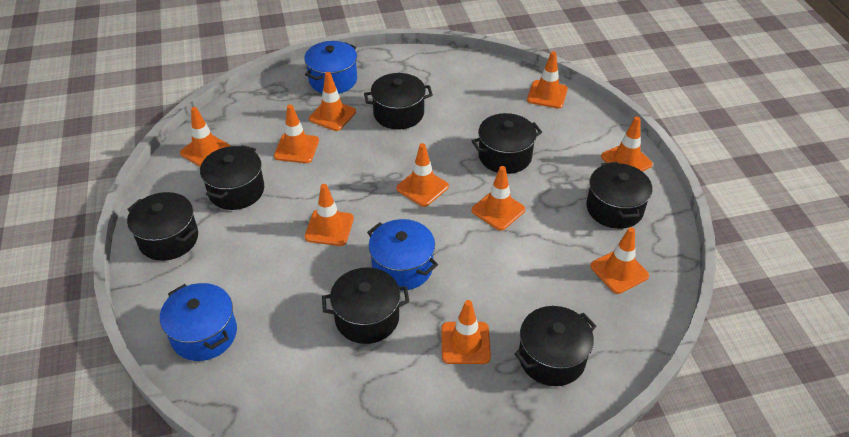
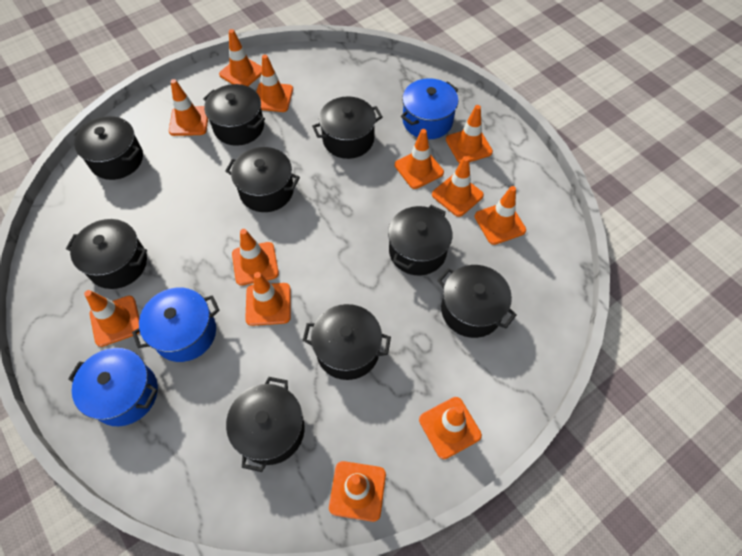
black pot: [127,192,198,261] [200,145,264,210] [322,267,409,344] [364,73,433,130] [472,113,542,174] [514,306,596,386] [586,162,652,229] = 7 -> [66,219,147,289] [73,116,143,180] [203,84,265,146] [225,147,300,212] [226,377,305,472] [303,304,391,380] [312,96,383,159] [388,205,452,275] [437,265,517,338] = 9
orange traffic cone: [180,107,231,167] [274,104,319,163] [305,184,354,246] [309,72,356,131] [396,143,449,207] [441,300,491,364] [472,166,525,231] [527,51,568,109] [591,227,649,294] [601,117,653,171] = 10 -> [84,290,140,347] [169,79,208,136] [219,29,262,86] [232,229,279,286] [245,272,291,326] [256,55,293,112] [329,461,386,522] [395,129,444,189] [419,397,482,459] [432,156,484,217] [446,105,493,163] [475,186,526,245] = 12

